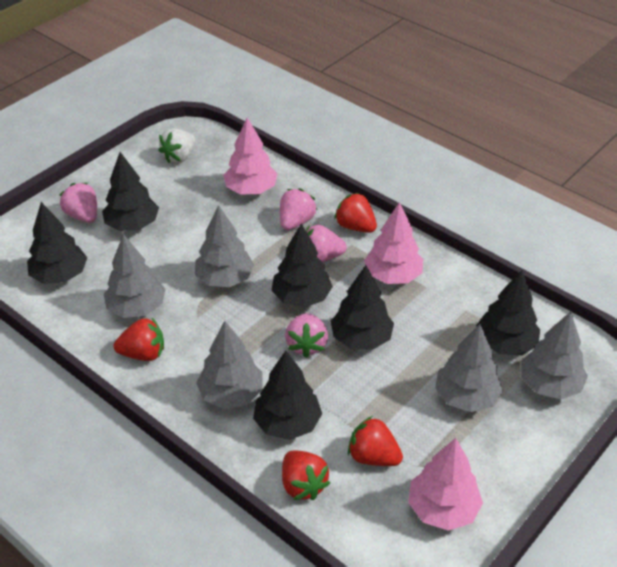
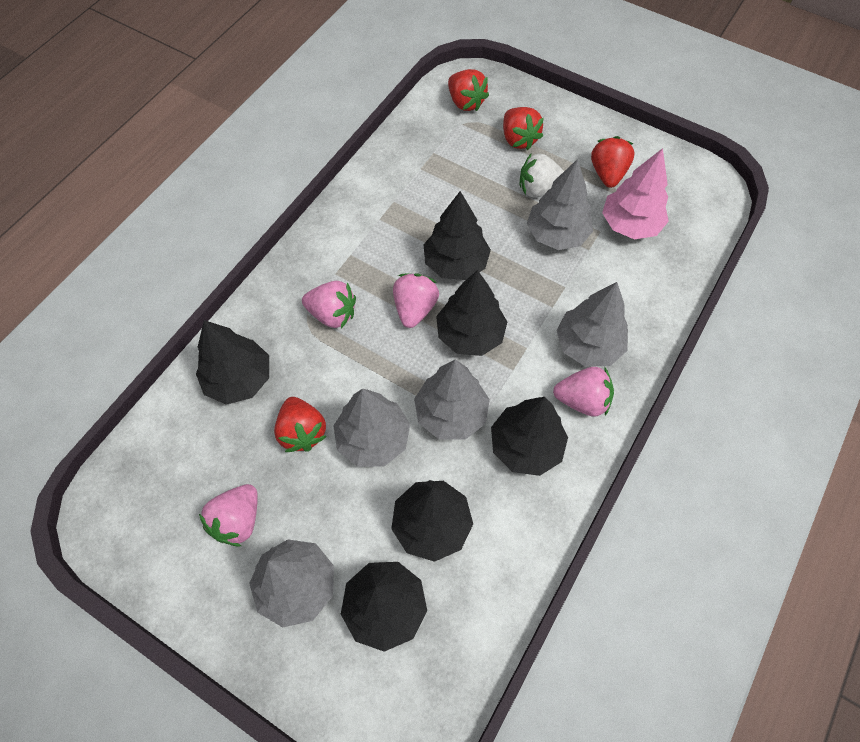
pink tree: [223,117,278,195] [364,202,423,284] [408,438,483,531] = 3 -> [602,148,669,239] = 1

